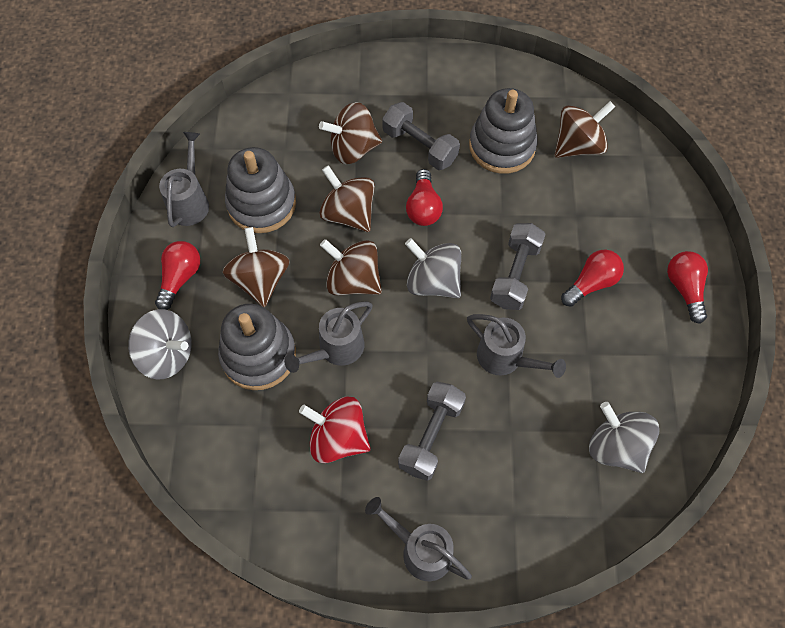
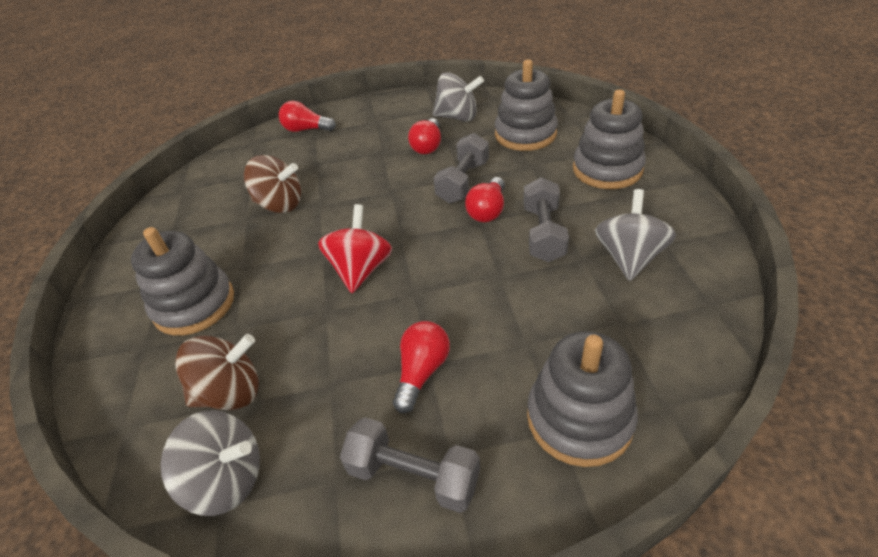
brown spinning top: [223,227,290,307] [319,102,382,164] [319,165,375,232] [320,239,382,295] [555,101,615,158] = 5 -> [175,334,259,410] [244,155,301,213] = 2
grey stacking toy: [218,304,296,390] [225,147,296,233] [469,88,538,174] = 3 -> [131,227,234,336] [495,59,558,151] [527,331,638,467] [573,90,646,189] = 4
grey watering can: [159,132,209,227] [284,302,373,373] [365,497,472,581] [467,314,566,378] = 4 -> none = 0

